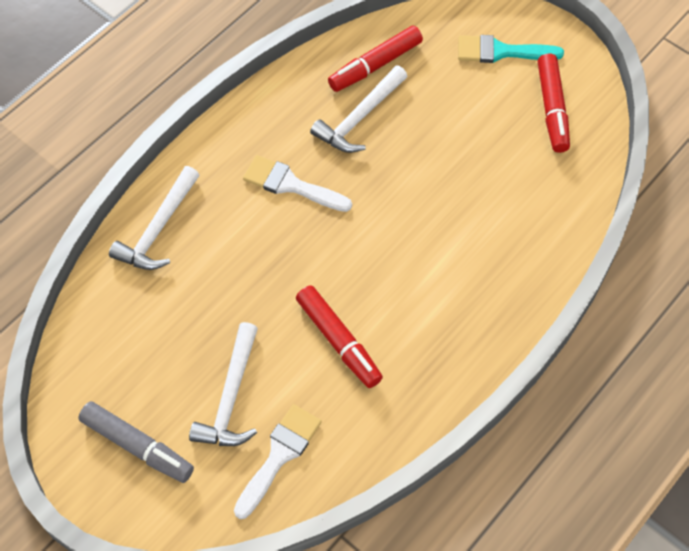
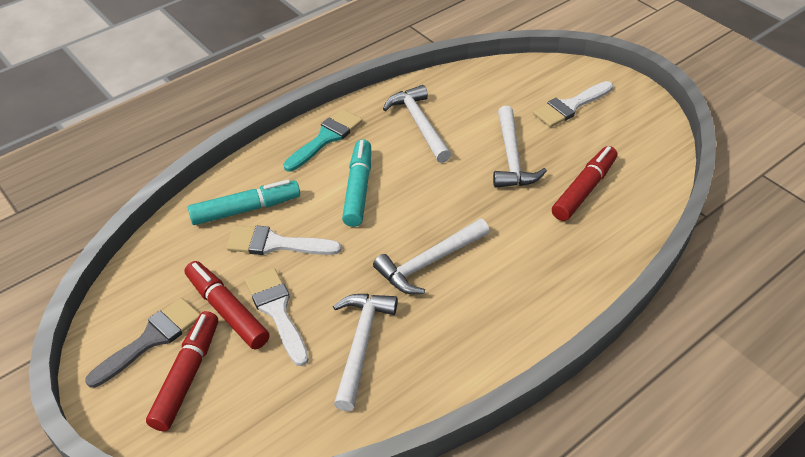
grey brush: none = 0 -> [85,298,200,388] = 1
grey marker: [78,401,194,483] = 1 -> none = 0
turquoise marker: none = 0 -> [188,179,300,225] [342,139,371,227] = 2
white brush: [234,404,322,519] [243,155,352,212] = 2 -> [226,225,341,255] [245,268,309,366] [533,81,613,127] = 3
white hammer: [109,166,199,270] [189,322,258,446] [310,65,407,153] = 3 -> [333,294,398,411] [373,219,490,294] [383,85,452,163] [493,106,547,188] = 4

